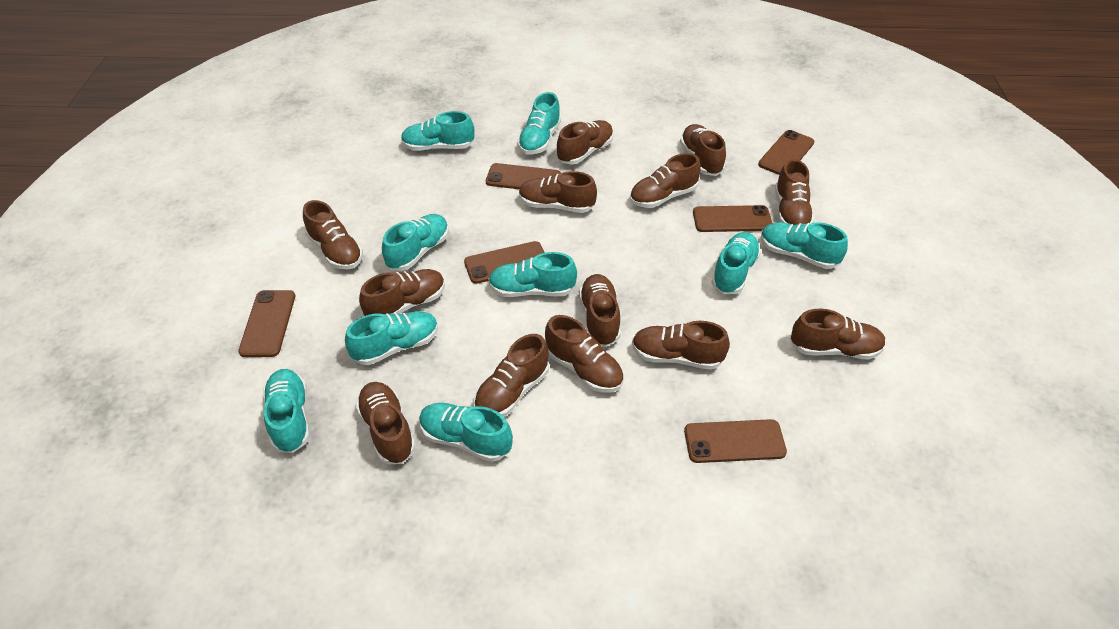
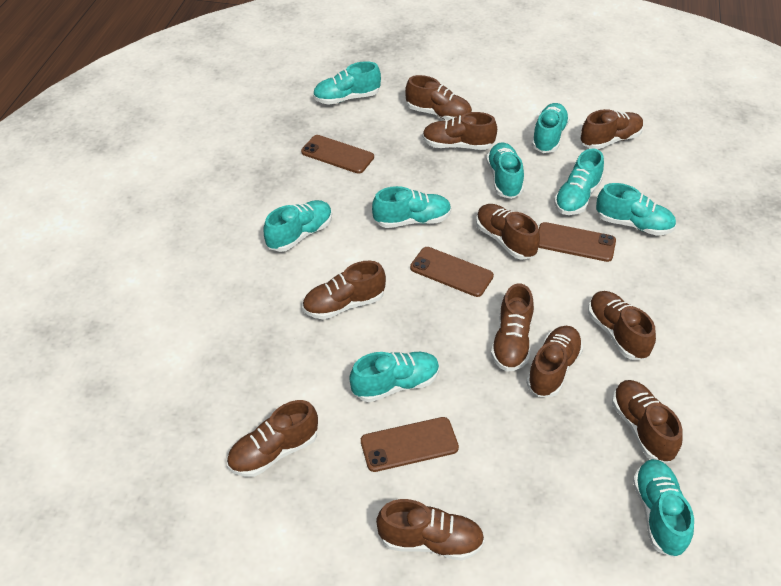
brown phone: [238,290,295,357] [464,241,545,284] [486,163,561,189] [684,419,787,463] [693,205,772,232] [758,130,815,175] = 6 -> [301,135,374,174] [361,417,459,472] [410,247,494,297] [538,222,616,262] = 4
brown shoe: [303,200,363,270] [356,382,416,464] [359,269,445,316] [474,334,549,417] [519,171,597,213] [545,315,623,393] [557,120,613,165] [579,274,621,347] [630,153,701,208] [632,321,730,370] [680,124,726,176] [775,159,814,225] [791,309,886,360] = 13 -> [227,400,318,477] [302,261,386,320] [376,499,485,560] [405,75,472,121] [422,112,497,150] [476,204,540,260] [491,283,534,372] [526,326,583,397] [580,109,644,149] [588,291,656,360] [612,380,683,463] = 11

